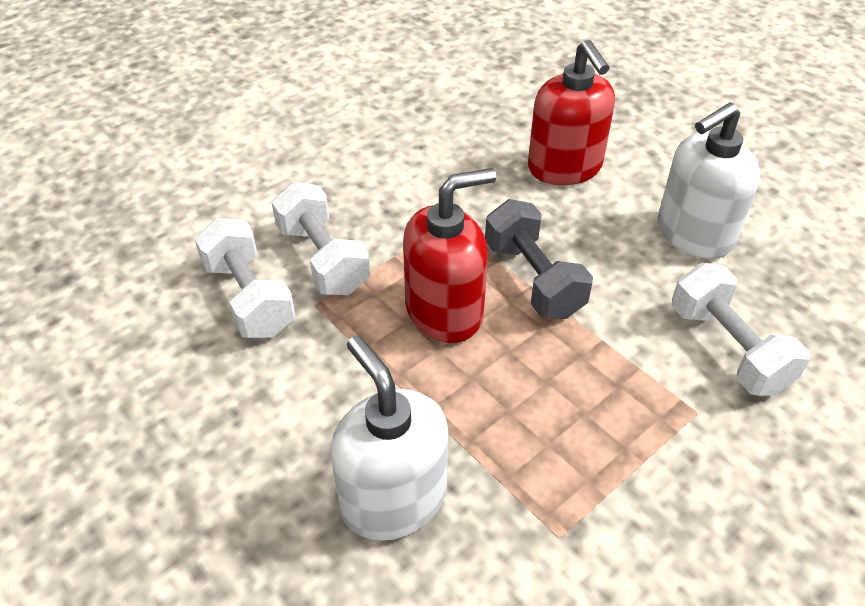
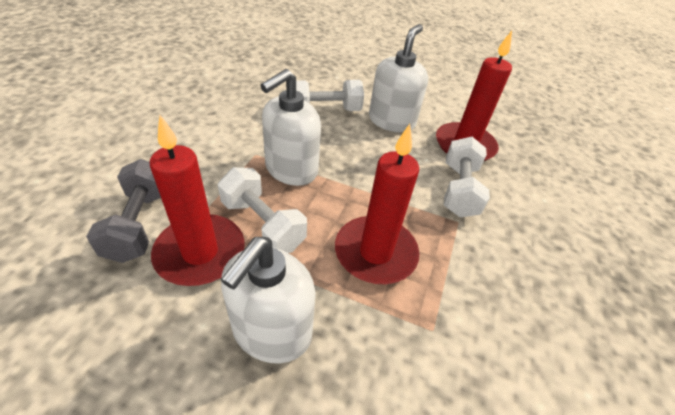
red candle: none = 0 -> [150,115,245,286] [335,124,420,284] [436,31,512,161] = 3
red soap dispenser: [403,168,496,343] [528,40,615,185] = 2 -> none = 0
white soap dispenser: [330,336,448,541] [658,102,760,259] = 2 -> [221,237,316,364] [260,69,321,186] [369,24,428,133] = 3

